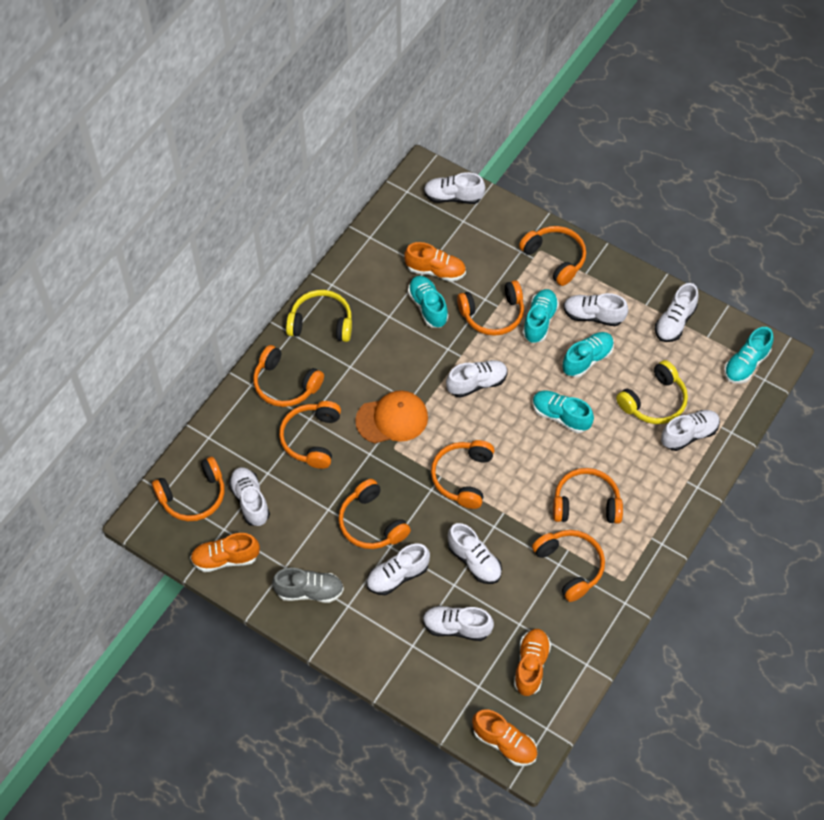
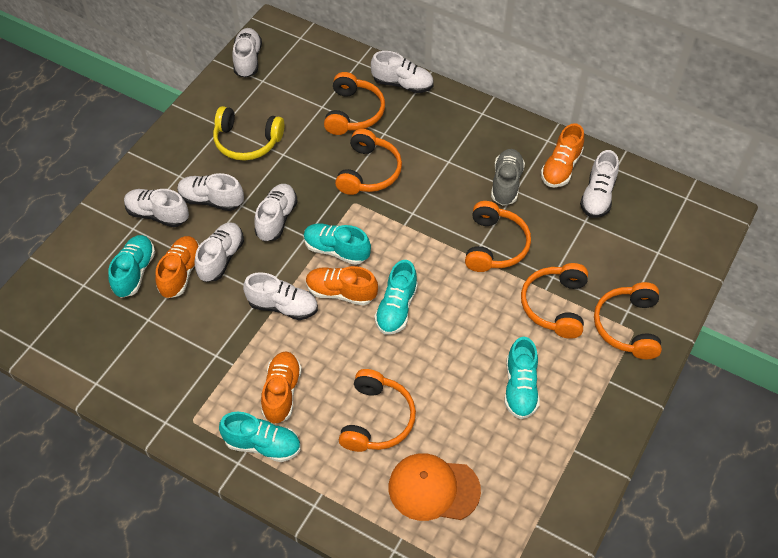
orange headphones: [152,457,224,521] [253,345,324,407] [279,401,341,469] [338,479,411,549] [431,440,495,509] [457,280,524,336] [519,226,586,286] [532,530,605,602] [553,468,623,524] = 9 -> [324,72,385,135] [335,129,402,195] [339,369,416,452] [465,201,531,272] [521,263,588,339] [594,282,662,359] = 6
white shoe: [228,467,270,526] [366,544,430,595] [423,606,494,641] [424,172,485,204] [446,360,508,398] [448,523,502,584] [563,293,628,326] [655,283,699,342] [661,410,720,451] = 9 -> [124,189,189,227] [177,173,244,211] [195,222,244,282] [232,28,262,78] [243,272,318,320] [254,184,298,242] [371,51,434,93] [580,150,619,218] = 8
yellow headphones: [286,290,352,342] [616,360,688,424] = 2 -> [213,106,284,161] = 1

